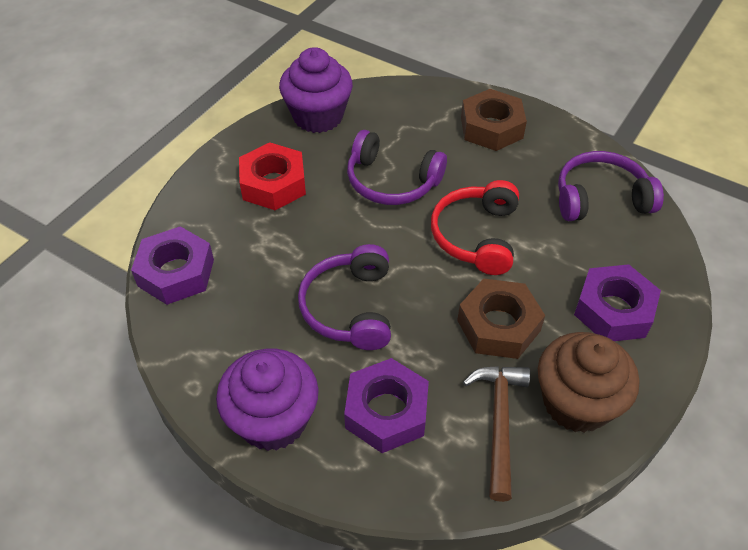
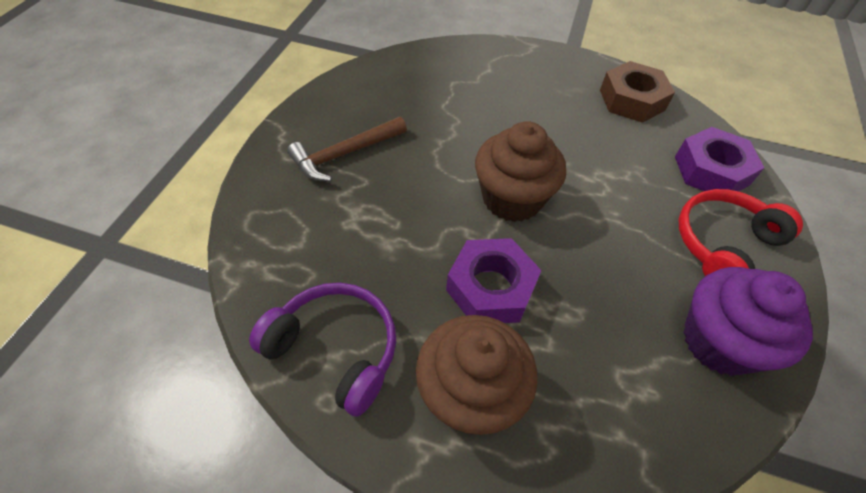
brown cupcake: [538,332,639,433] = 1 -> [416,315,538,435] [475,121,566,222] = 2
brown nut: [457,279,545,359] [461,89,527,151] = 2 -> [600,61,675,123] = 1
purple cupcake: [216,349,319,451] [279,47,353,133] = 2 -> [683,267,813,376] = 1
purple headphones: [298,244,391,350] [347,130,447,205] [558,151,664,221] = 3 -> [249,283,396,417] = 1
purple nut: [131,226,214,305] [344,358,429,453] [574,264,661,341] = 3 -> [446,238,541,323] [675,127,764,191] = 2
red nut: [239,142,306,210] = 1 -> none = 0

